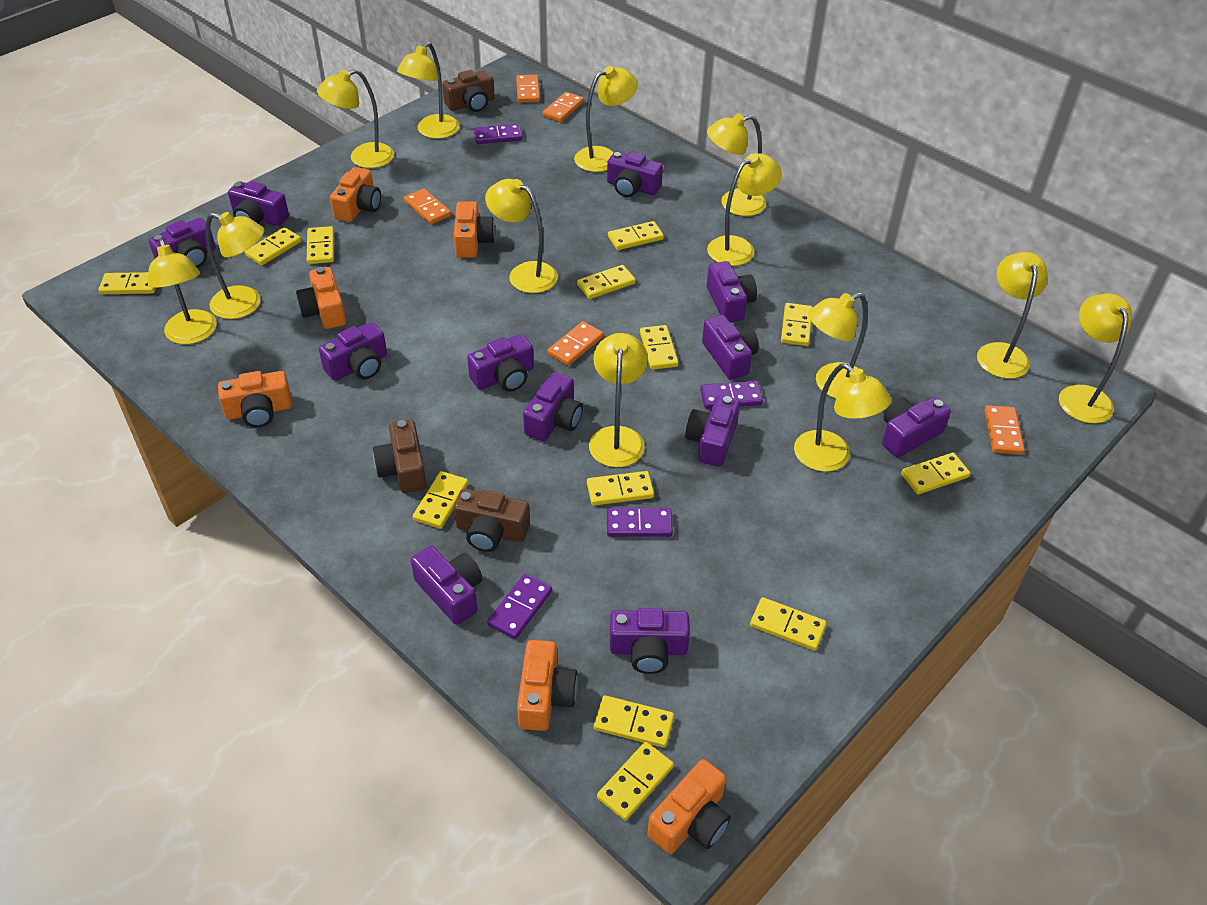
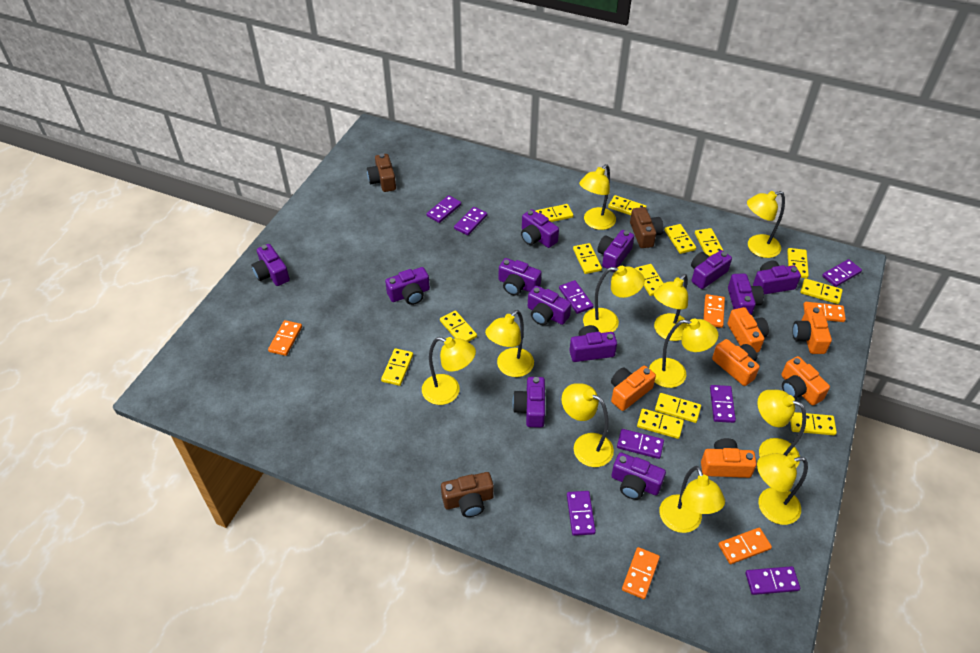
purple domino: [474,124,523,144] [487,573,552,639] [607,508,673,537] [700,381,763,409] = 4 -> [426,195,461,223] [454,207,487,235] [559,280,593,314] [567,491,596,536] [617,429,664,459] [710,385,736,423] [745,566,800,595] [822,259,862,287] = 8
yellow lamp: [148,239,217,344] [205,212,264,319] [317,69,394,168] [397,42,460,139] [485,179,558,293] [574,66,638,172] [589,333,648,467] [707,113,766,216] [707,153,782,266] [794,363,891,472] [808,292,868,398] [977,252,1048,379] [1059,293,1132,424] = 13 -> [422,337,476,405] [485,310,534,377] [562,384,614,467] [579,164,616,230] [583,266,645,333] [649,319,719,388] [654,274,688,341] [659,466,725,533] [747,191,785,258] [757,390,806,468] [757,453,808,525] = 11

